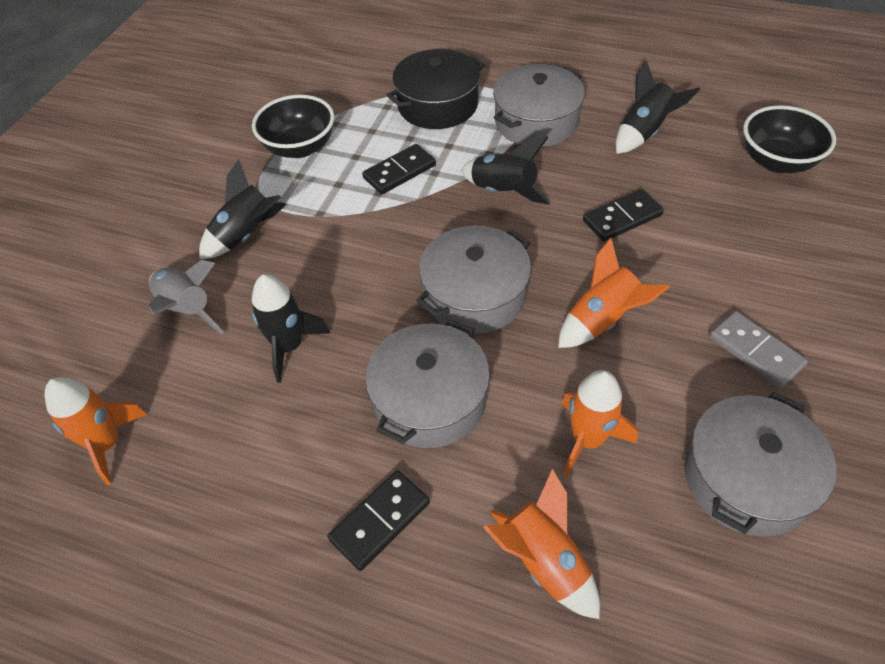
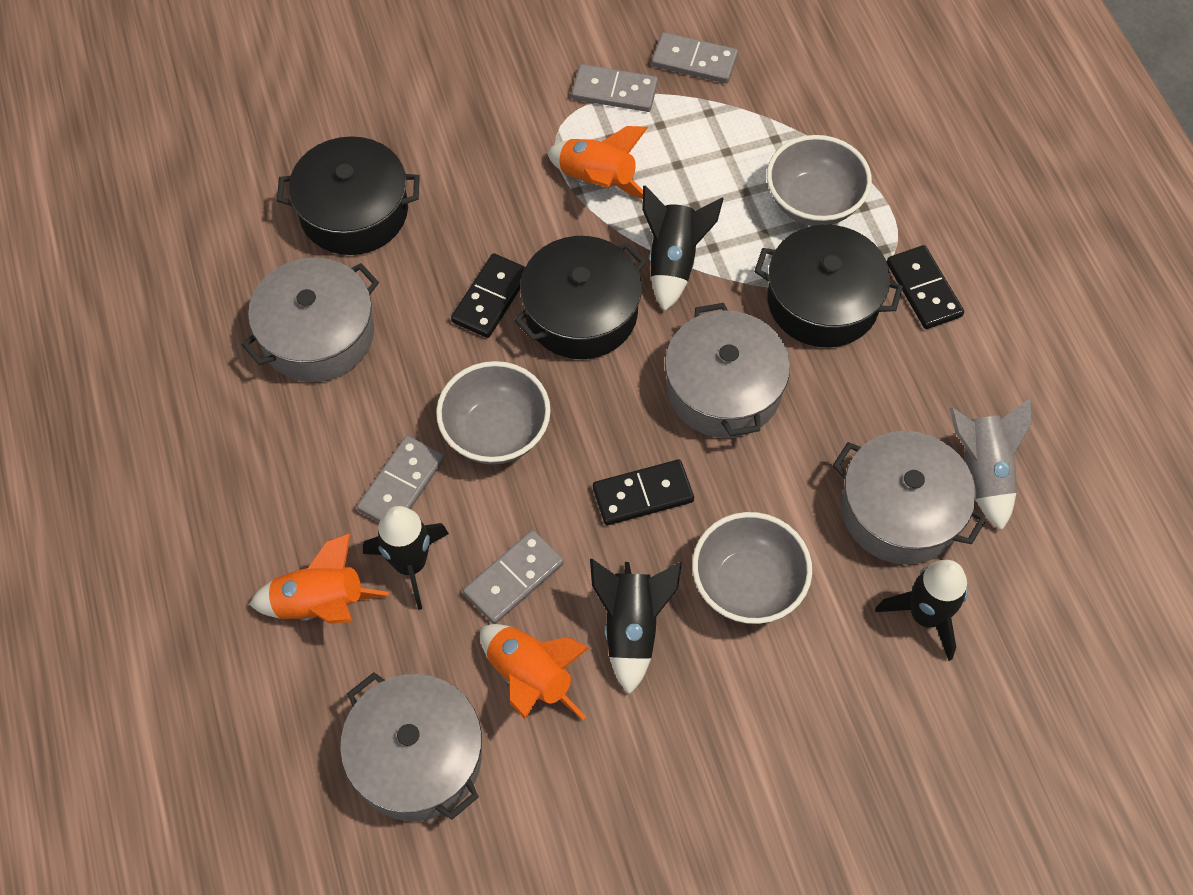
black bowl: [252,95,334,158] [743,105,836,173] = 2 -> none = 0
black pot: [387,49,485,129] = 1 -> [277,136,420,255] [514,236,647,359] [754,225,903,347] = 3
grey bowl: none = 0 -> [436,361,551,465] [692,512,812,624] [767,135,872,226] = 3
grey domino: [709,311,808,389] = 1 -> [357,436,445,522] [463,530,564,624] [571,64,658,112] [652,32,738,83] = 4
orange rocket: [45,377,148,485] [483,468,600,619] [558,238,670,348] [562,370,638,477] = 4 -> [249,533,389,624] [480,624,589,720] [547,126,648,199] = 3

